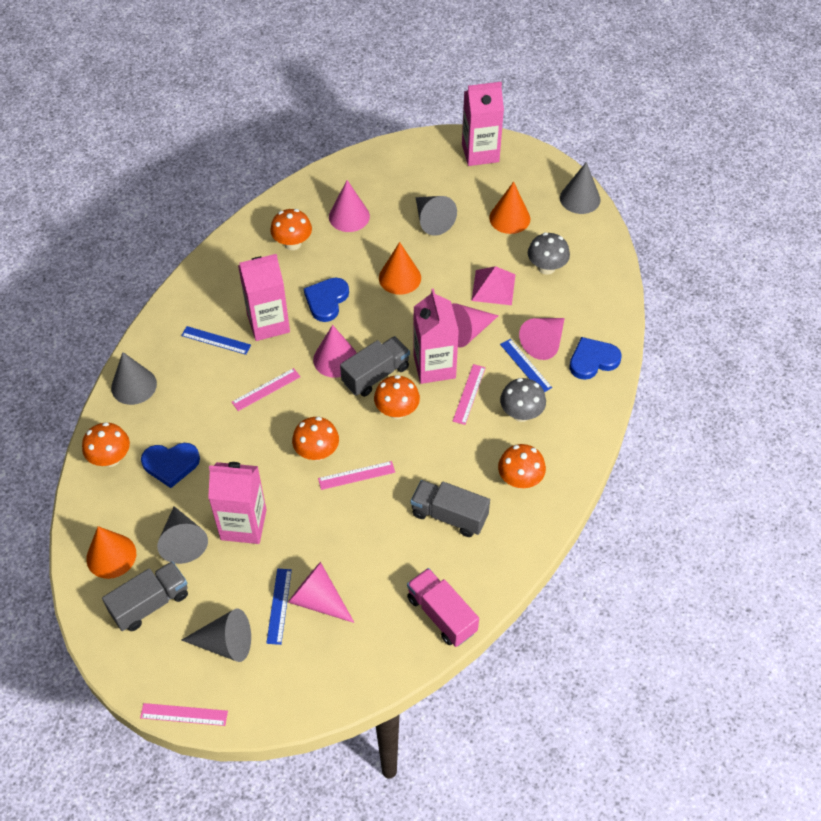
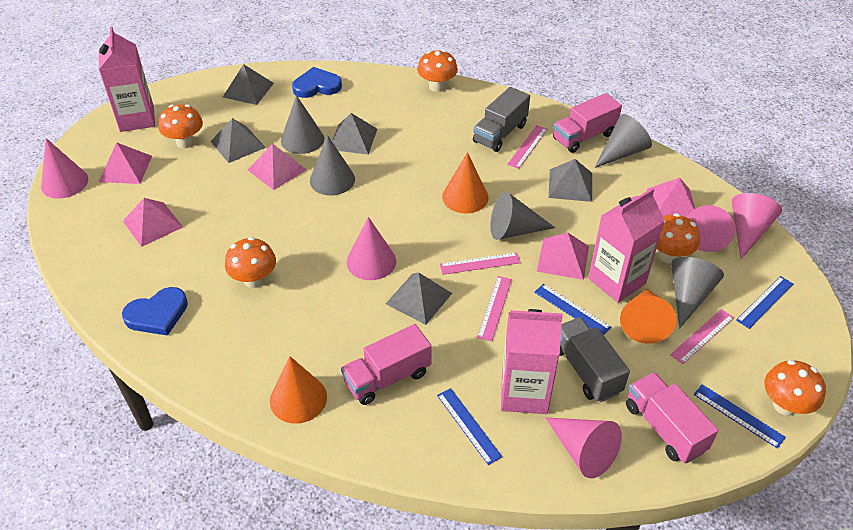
blue heart: [141,443,200,488] [304,277,349,322] [569,337,622,380] = 3 -> [122,287,188,336] [292,67,342,98] = 2
blue ruler: [181,326,251,355] [266,569,292,645] [500,339,552,392] = 3 -> [437,388,502,465] [534,284,611,335] [694,384,786,449] [736,276,793,329] = 4
grey mushroom: [500,378,546,422] [528,232,570,275] = 2 -> none = 0
grey pyramid: none = 0 -> [210,118,266,163] [223,64,274,105] [332,113,377,154] [386,272,452,325] [548,159,592,202] = 5
grey truck: [102,561,188,631] [340,336,410,397] [411,480,490,537] = 3 -> [473,87,530,152] [559,317,630,402] = 2
pink carton: [208,462,267,544] [238,254,290,341] [413,289,459,384] [462,82,504,166] = 4 -> [99,27,155,132] [501,309,563,414] [588,188,665,303] = 3
pink pyramid: [471,266,516,305] = 1 -> [99,143,152,184] [123,198,183,247] [248,143,306,190] [537,233,589,280] [647,178,695,217] = 5
pink truck: [407,568,479,647] = 1 -> [341,324,432,405] [553,93,622,153] [626,372,718,464] = 3

